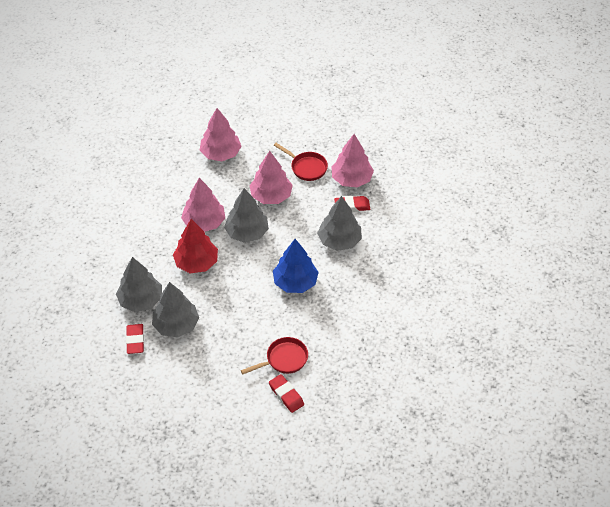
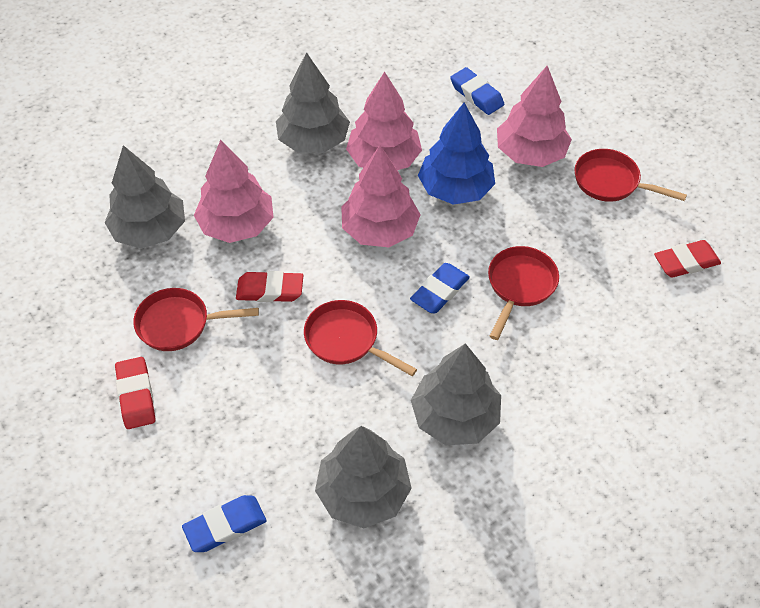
blue eraser: none = 0 -> [182,495,267,552] [410,263,470,313] [450,67,504,115] = 3
red pan: [241,337,308,374] [274,143,328,181] = 2 -> [133,288,259,351] [304,300,417,376] [488,246,559,340] [574,149,687,202] = 4
red tree: [173,219,218,273] = 1 -> none = 0

